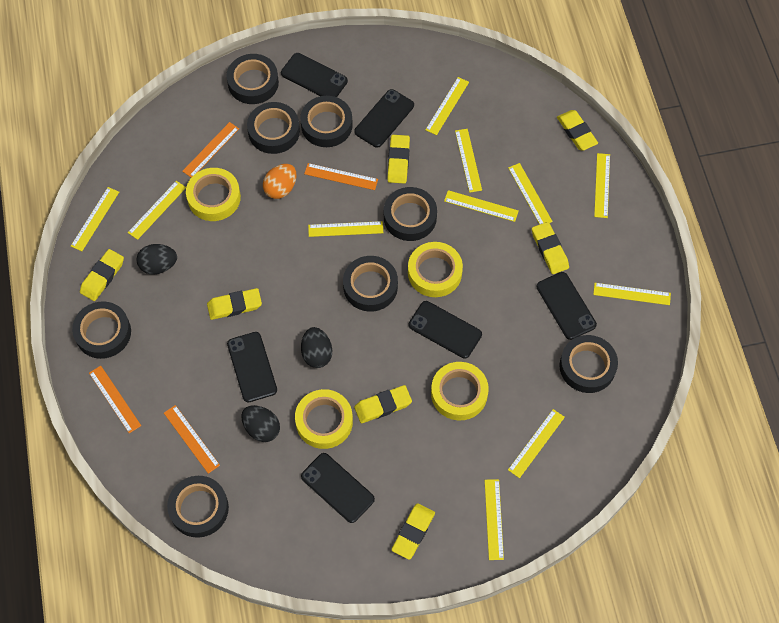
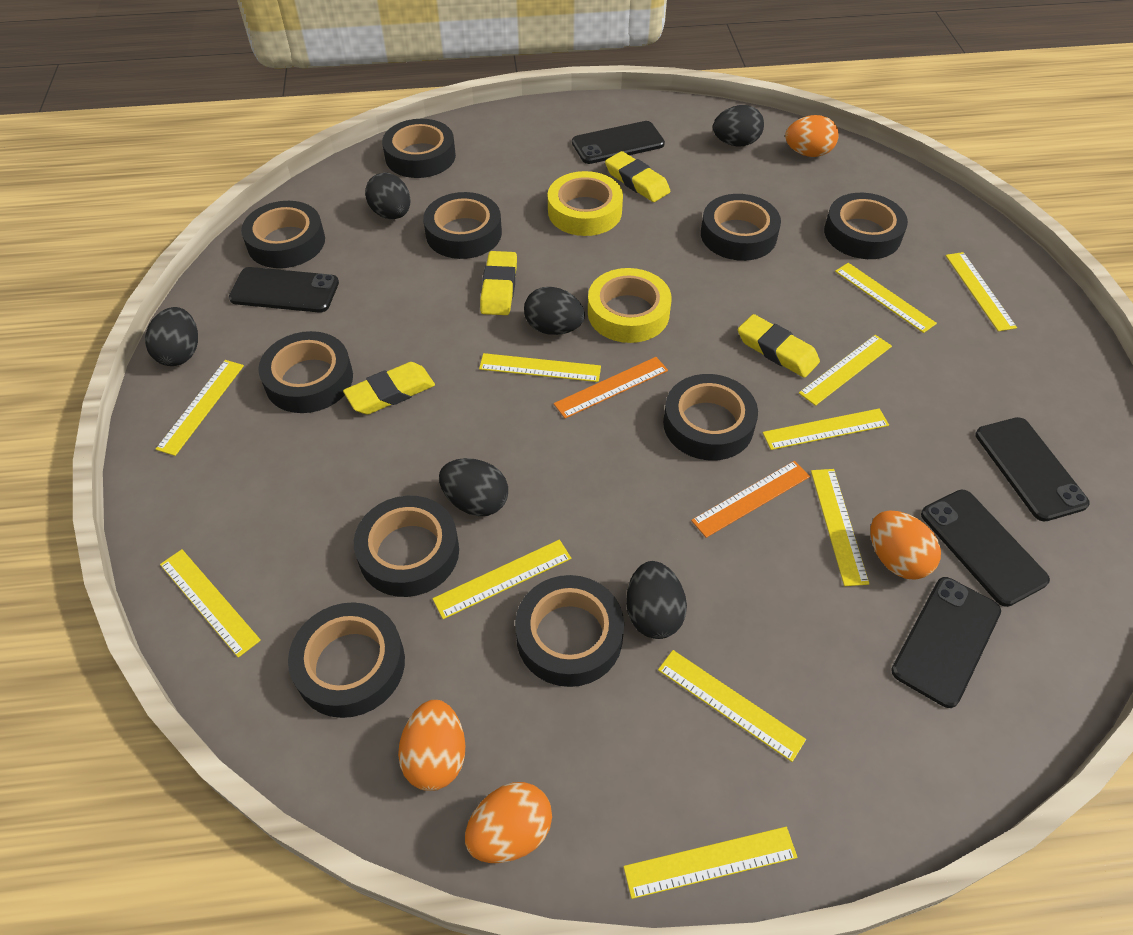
black egg: [136,244,177,275] [241,405,280,442] [301,327,332,368] = 3 -> [145,307,198,366] [365,173,411,219] [439,458,508,516] [524,287,585,335] [626,561,687,639] [713,105,764,147] = 6
black phone: [227,332,277,402] [281,53,348,97] [301,453,375,523] [354,89,414,148] [409,301,482,358] [537,272,597,340] = 6 -> [229,267,339,313] [572,121,665,164] [891,577,1001,708] [921,490,1050,607] [975,417,1090,521] = 5
black tape: [72,301,131,359] [167,476,229,538] [227,54,279,104] [247,102,300,154] [300,96,353,147] [343,256,398,312] [384,187,437,241] [559,335,618,393] = 8 -> [241,201,325,268] [258,331,353,413] [288,602,405,718] [354,496,459,597] [382,119,456,178] [423,192,502,259] [515,575,624,687] [663,374,758,460] [701,194,781,261] [824,193,908,259] = 10
orange egg: [263,164,297,199] = 1 -> [398,700,466,791] [465,782,552,863] [785,115,839,157] [870,510,941,580] = 4
orange ruler: [89,366,141,433] [164,405,220,474] [182,122,239,178] [304,163,378,190] = 4 -> [554,357,668,418] [691,461,810,538] = 2
yellow eraser: [80,249,124,301] [207,288,262,320] [354,385,412,423] [387,135,410,184] [392,503,435,560] [532,222,569,274] [557,110,598,151] = 7 -> [343,362,435,415] [480,251,517,315] [605,151,670,202] [738,314,820,378] = 4
yellow tape: [186,168,241,221] [295,389,353,449] [408,242,463,297] [431,362,489,420] = 4 -> [548,171,623,236] [588,268,672,343] = 2

